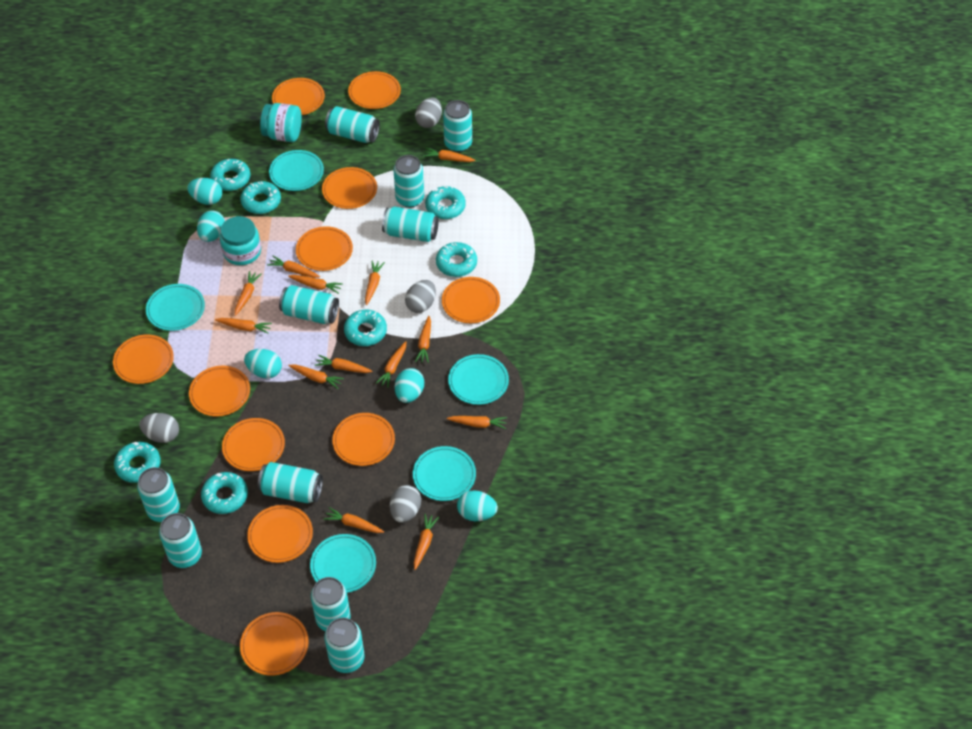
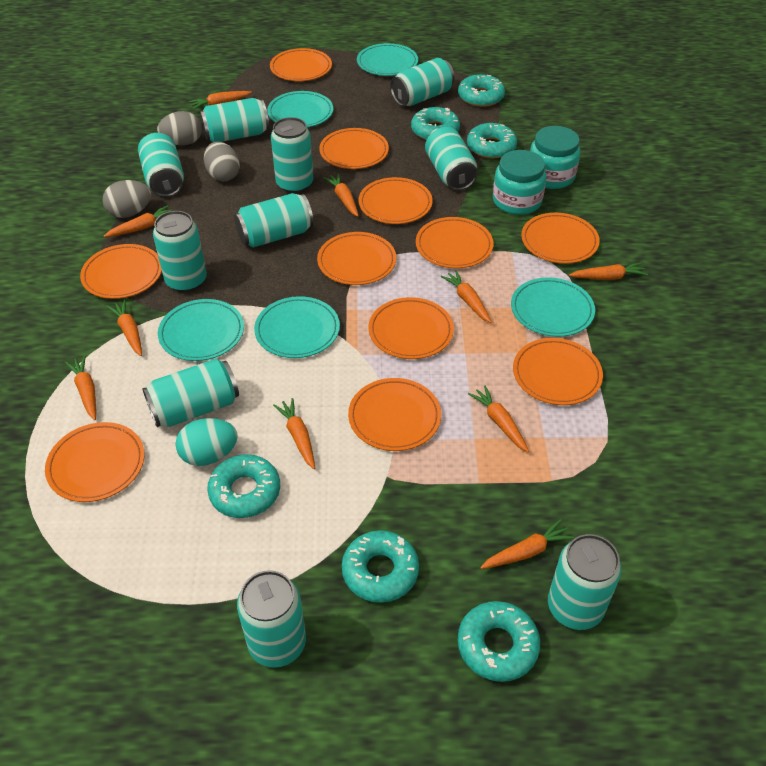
grey egg: [139,413,179,443] [390,485,421,523] [405,280,436,313] [415,97,442,128] = 4 -> [103,180,151,218] [157,111,202,145] [204,141,240,181] = 3
orange carrot: [215,318,272,334] [235,271,261,316] [267,256,320,278] [288,275,343,294] [288,365,344,389] [314,354,372,373] [323,507,384,533] [365,261,385,305] [376,341,406,388] [414,514,439,570] [415,316,431,363] [423,148,476,162] [447,416,507,429] = 13 -> [65,355,96,420] [104,205,172,237] [106,300,142,356] [189,91,252,109] [273,398,315,469] [323,173,359,217] [441,270,491,323] [468,386,529,452] [480,519,574,569] [569,262,648,280] = 10
turquoise donut: [114,442,161,483] [201,472,248,514] [210,159,250,191] [240,181,281,214] [344,310,387,346] [425,186,466,219] [436,242,477,277] = 7 -> [207,454,280,518] [342,530,419,603] [411,107,460,140] [458,74,505,107] [458,601,540,682] [467,123,517,158] = 6
turquoise egg: [187,178,222,205] [197,210,225,242] [244,349,282,378] [395,368,424,403] [457,490,498,521] = 5 -> [175,418,238,466] = 1

